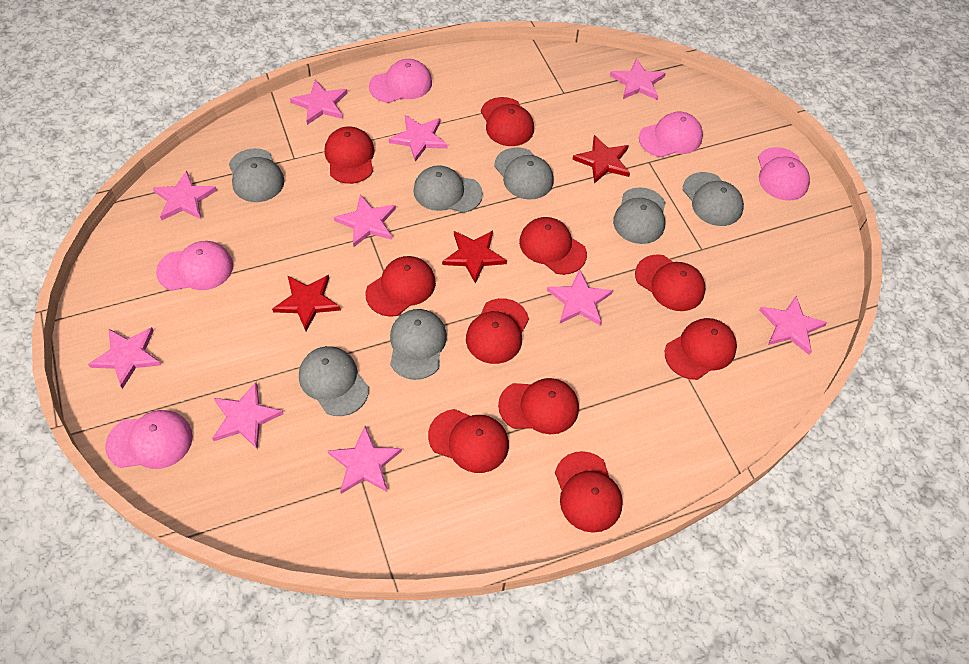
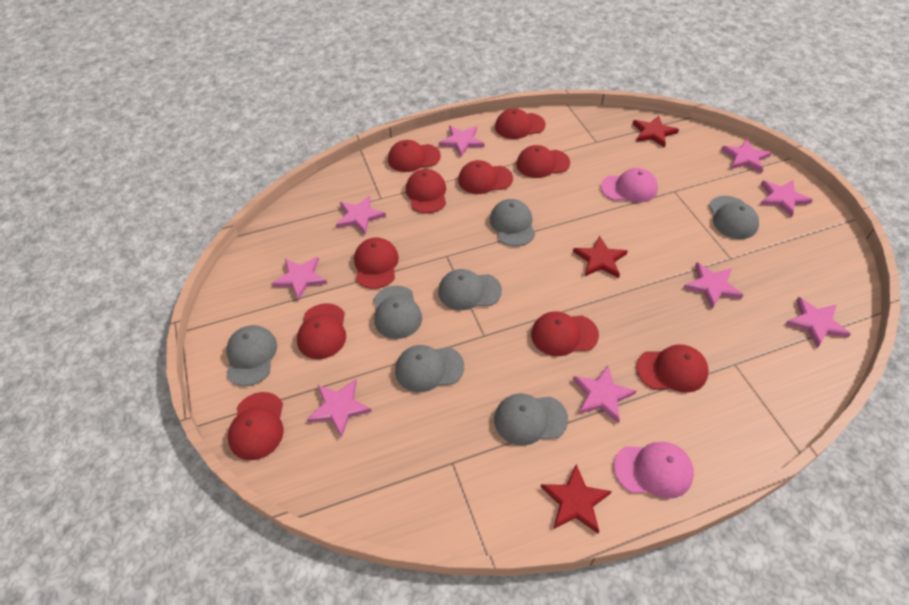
pink cap: [105,410,193,469] [156,241,233,291] [369,59,432,103] [639,112,703,157] [758,147,810,201] = 5 -> [601,168,658,203] [614,442,694,499] = 2
pink star: [88,327,162,389] [153,170,217,220] [212,382,284,450] [290,80,348,125] [328,426,402,494] [334,194,396,247] [389,115,448,162] [547,270,613,326] [610,58,665,100] [759,296,827,355] = 10 -> [271,257,327,301] [307,379,372,438] [336,196,386,235] [439,126,485,157] [573,365,637,424] [683,262,743,309] [721,139,772,173] [760,180,813,217] [785,297,851,348] = 9

